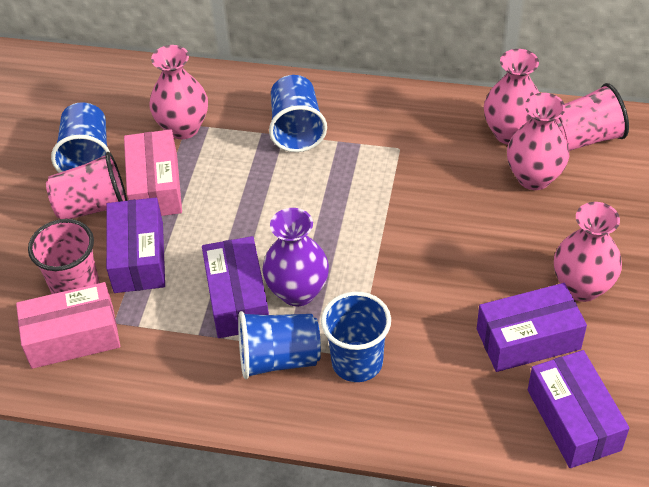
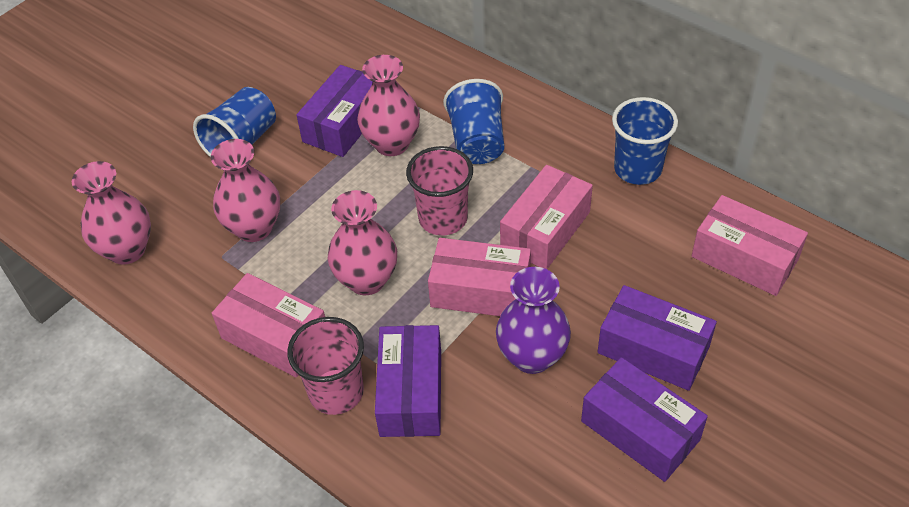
blue cup: [51,102,110,173] [238,311,321,379] [269,75,327,152] [321,291,391,382] = 4 -> [193,87,276,157] [443,79,504,164] [612,97,678,185] = 3
pink box: [16,282,120,369] [124,129,182,216] = 2 -> [212,273,325,377] [428,238,531,316] [500,165,593,269] [691,195,808,296] = 4
pink cup: [28,219,99,294] [46,152,127,219] [555,83,629,151] = 3 -> [287,317,364,415] [406,146,473,235] = 2

